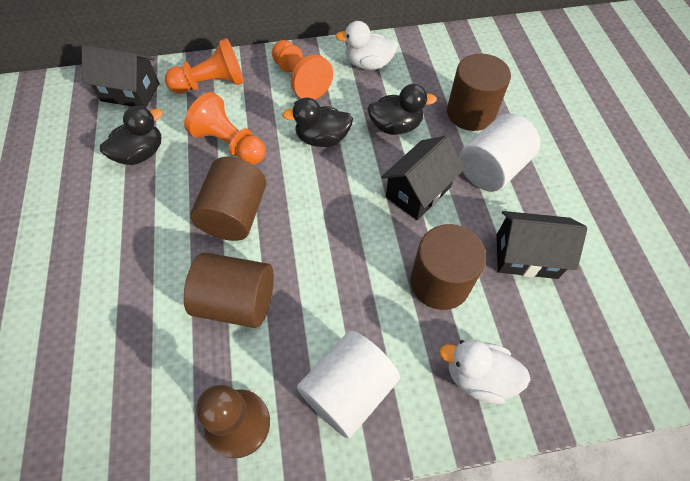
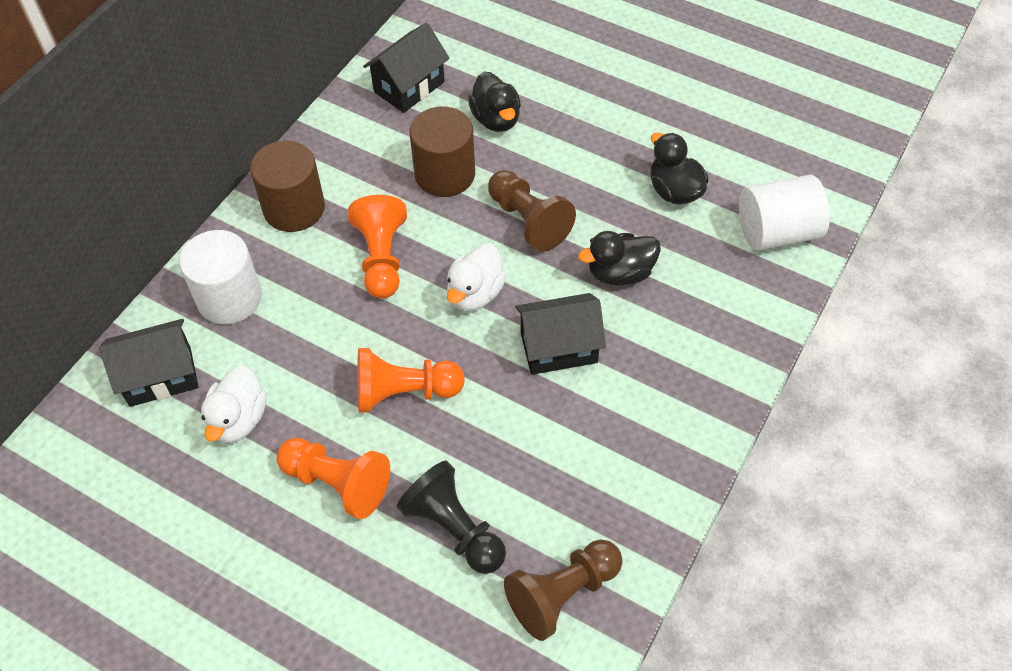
black pawn: none = 0 -> [397,460,506,574] = 1
brown cylinder: [184,252,274,328] [190,157,266,241] [410,224,486,310] [447,54,511,131] = 4 -> [250,141,325,232] [409,107,475,197] = 2
brown pawn: [196,385,270,458] = 1 -> [488,170,576,252] [504,539,623,641] = 2

